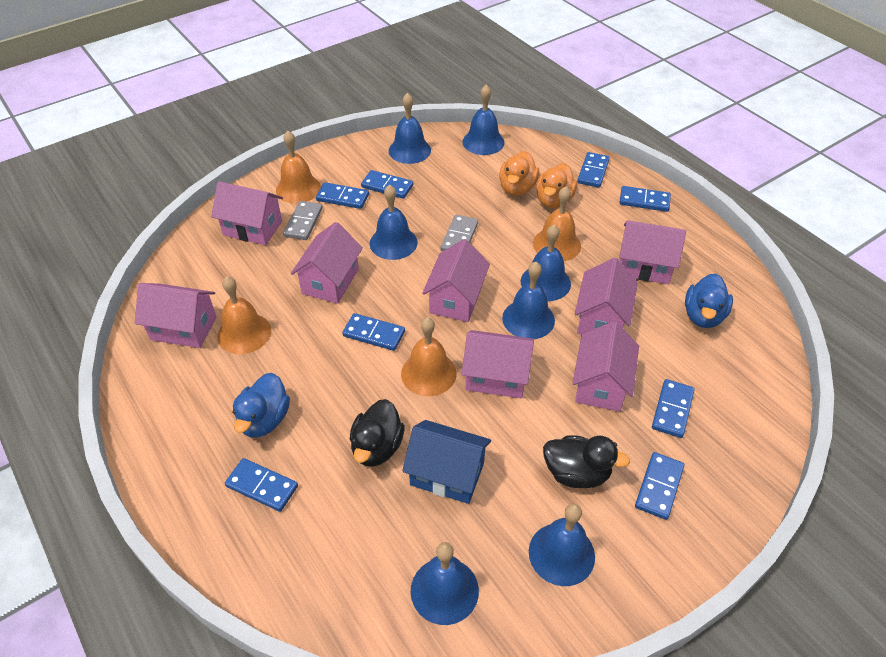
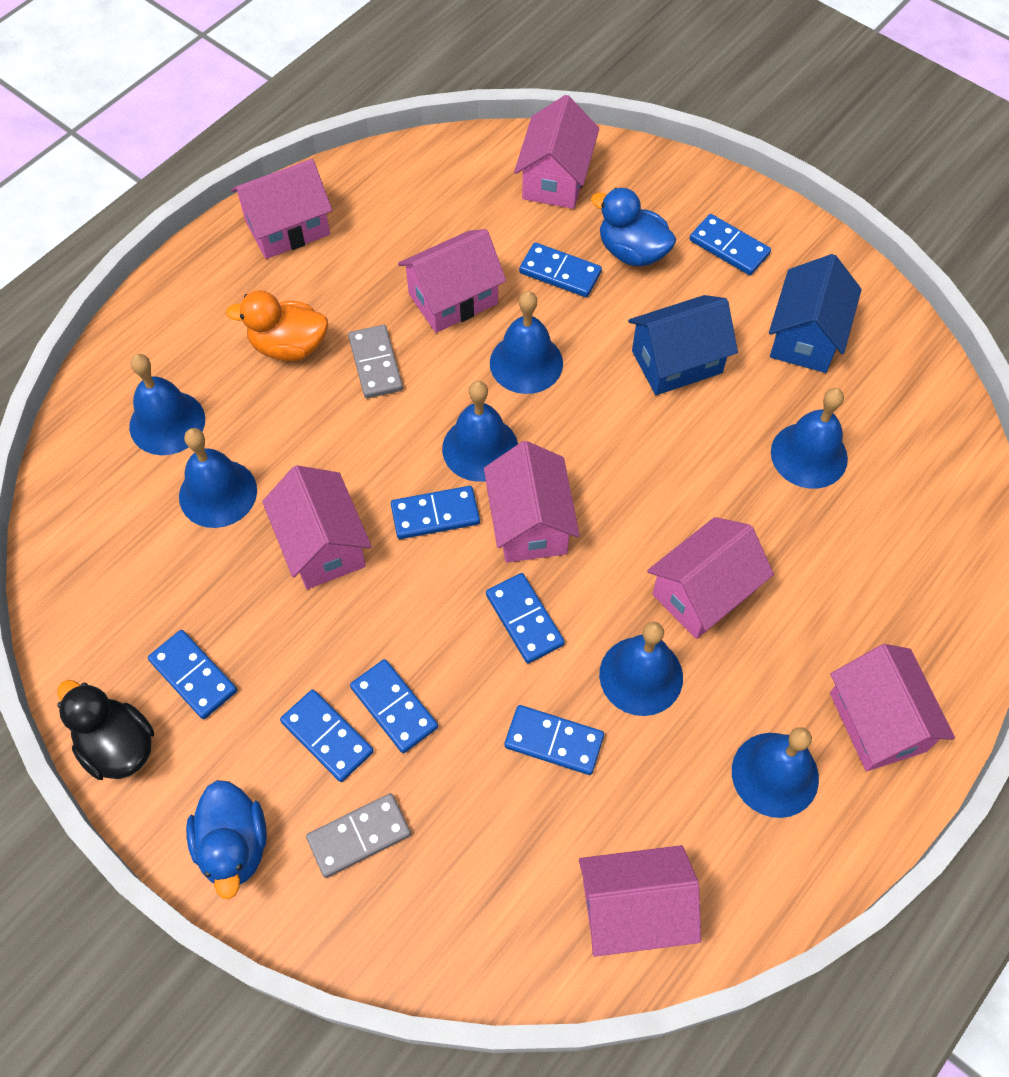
black duck: [350,399,405,467] [543,435,630,488] = 2 -> [57,680,154,780] = 1
blue house: [402,420,491,504] = 1 -> [628,295,738,395] [769,254,862,373] = 2
orange bell: [217,276,271,354] [276,131,321,203] [401,317,457,396] [533,186,581,261] = 4 -> none = 0
orange duck: [499,151,539,196] [536,163,577,208] = 2 -> [226,290,328,361] = 1

